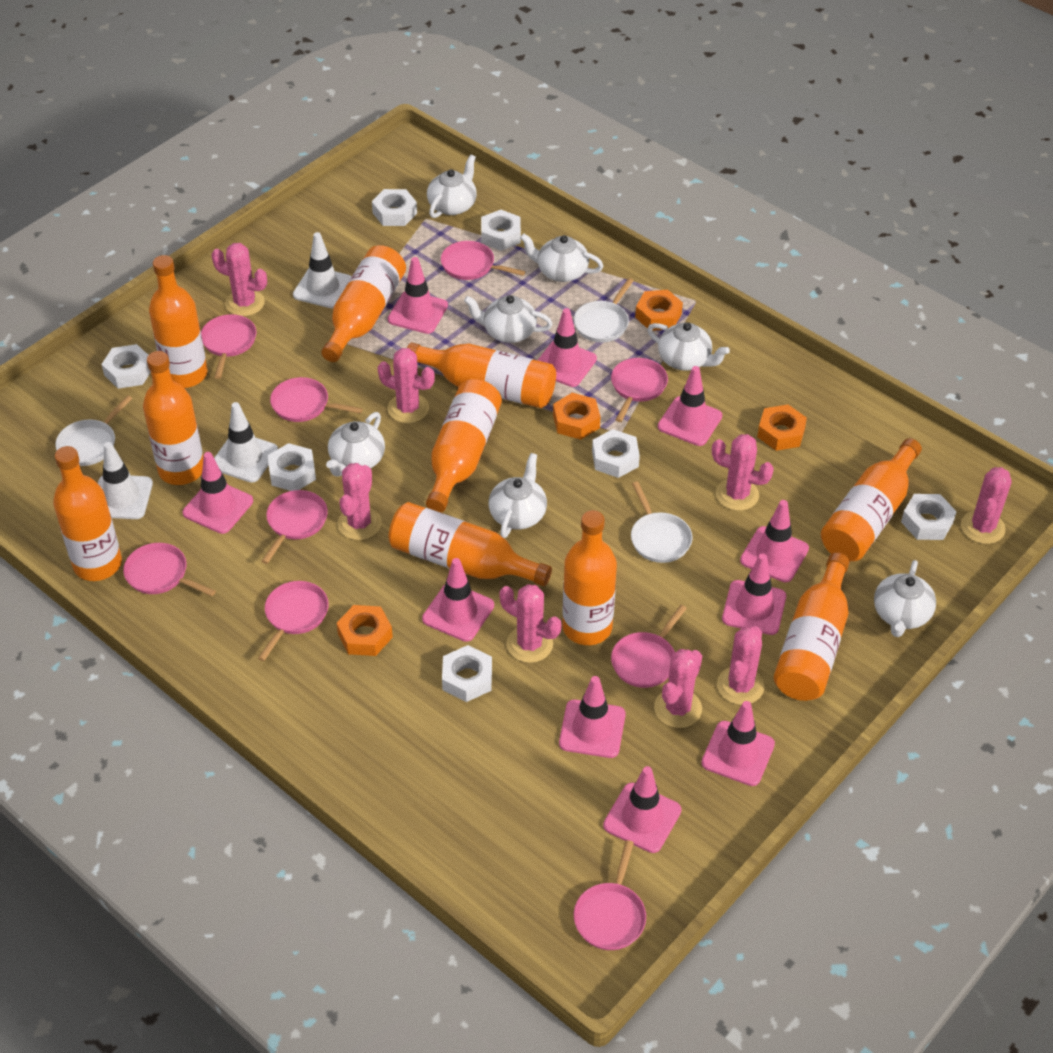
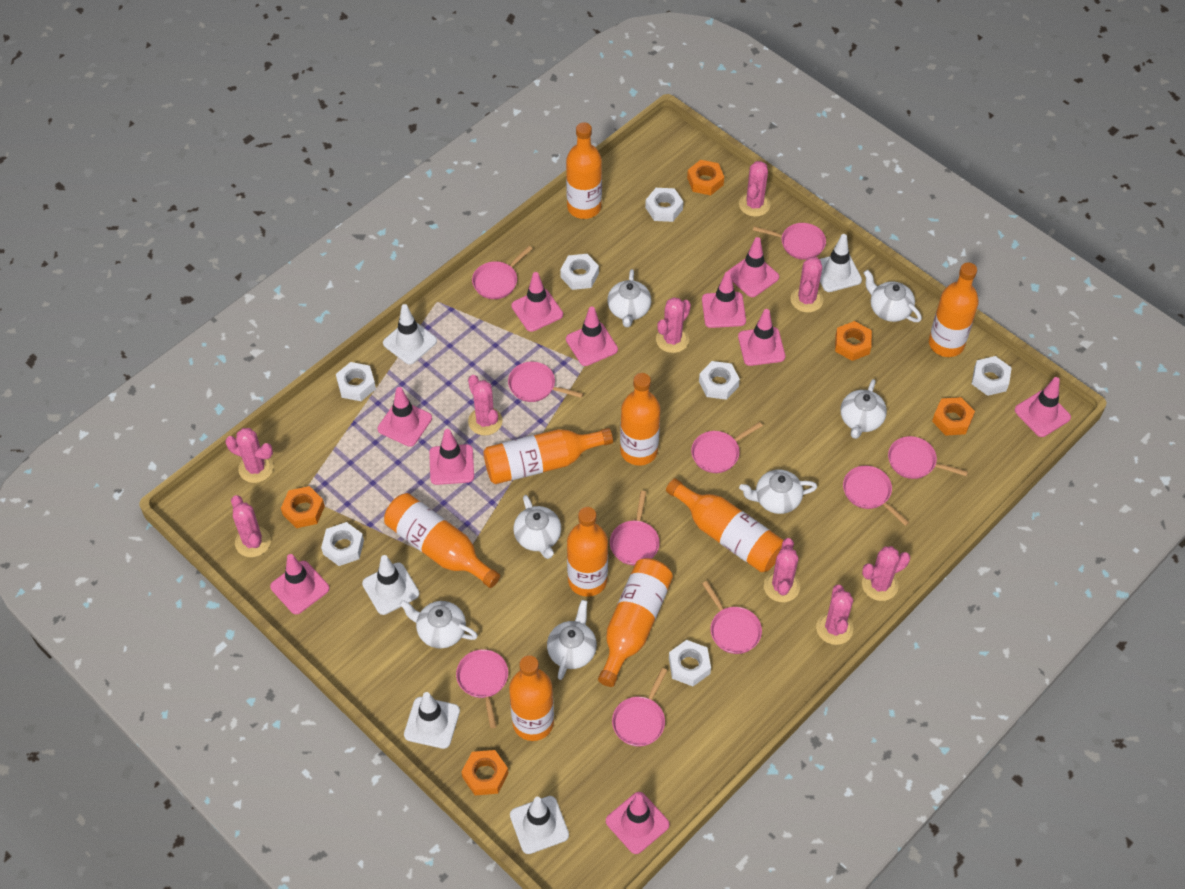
orange bottle: [53,446,122,581] [143,351,203,485] [149,255,208,388] [321,245,406,362] [389,502,552,586] [407,342,556,408] [426,379,502,513] [562,510,617,645] [773,553,850,701] [821,438,922,561] = 10 -> [384,493,500,588] [483,428,613,484] [509,655,554,741] [566,122,602,219] [567,507,608,597] [598,558,673,687] [620,373,660,466] [666,478,783,572] [929,262,979,357] = 9
orange nut: [336,605,393,656] [553,393,600,440] [635,290,683,331] [757,404,807,451] = 4 -> [281,486,325,528] [461,750,509,795] [687,160,724,195] [835,321,872,361] [932,397,975,436] = 5
pink cactus: [211,243,267,316] [337,463,382,540] [377,348,435,423] [499,584,561,663] [654,649,702,728] [712,434,774,511] [717,626,764,705] [961,467,1011,544] = 8 -> [225,428,274,483] [231,495,271,557] [468,375,503,436] [656,297,691,353] [739,161,771,217] [764,538,800,602] [790,257,823,313] [816,585,853,645] [862,546,910,601] = 9
pink pan: [123,543,216,596] [201,314,257,379] [258,581,329,661] [261,490,328,564] [270,377,363,422] [441,241,525,280] [574,840,646,950] [611,358,668,422] [611,605,687,688] = 9 -> [456,649,508,728] [472,246,533,299] [508,361,583,402] [610,491,660,565] [612,668,667,747] [691,422,763,473] [702,581,762,654] [753,223,826,260] [843,466,910,526] [888,436,968,479] = 10
white pan: [55,395,132,466] [574,278,634,342] [631,482,693,563] = 3 -> none = 0
white traffic cone: [98,442,153,519] [214,402,278,483] [293,232,352,308] = 3 -> [362,555,419,615] [383,304,437,364] [404,692,460,749] [510,796,569,854] [819,234,862,292] = 5

